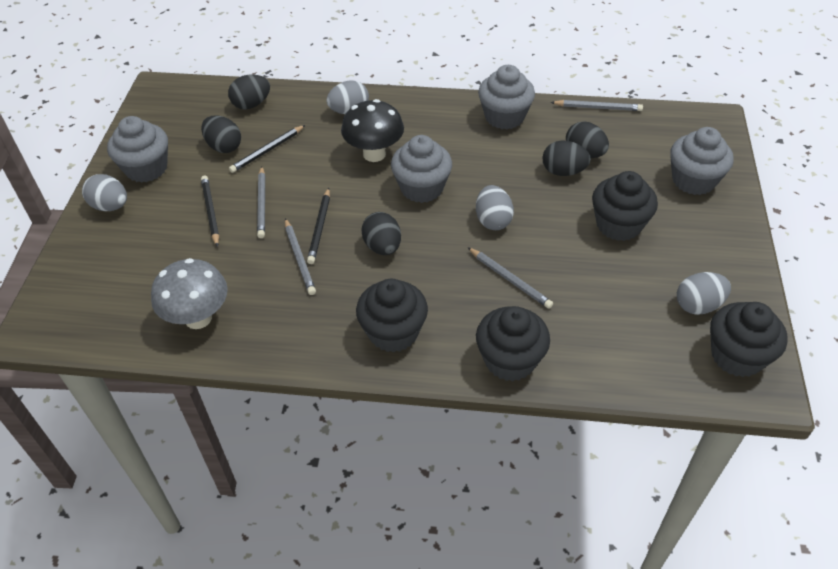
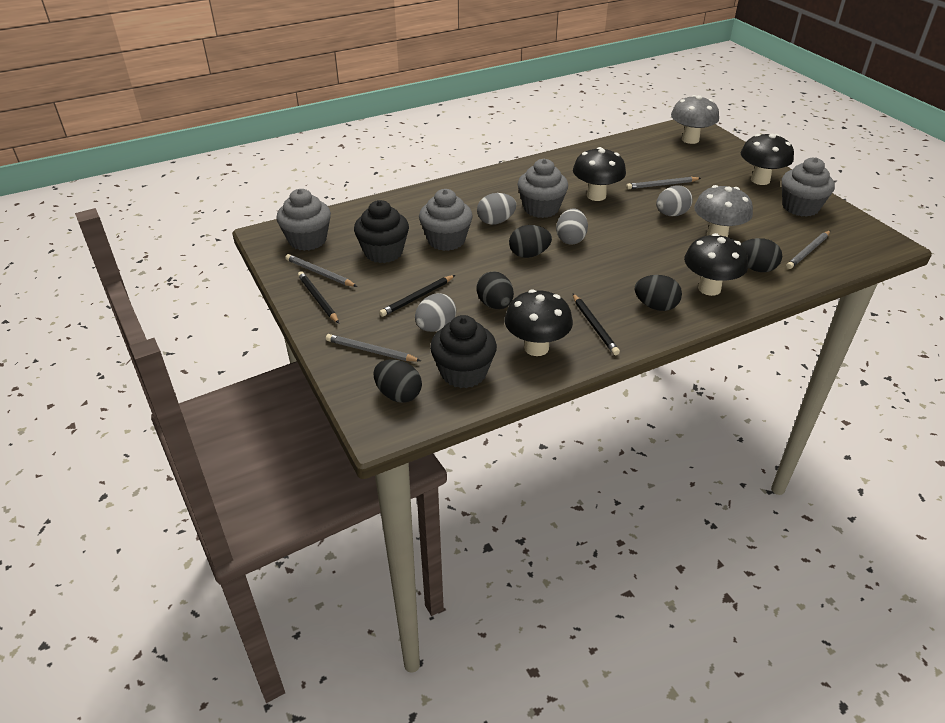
black cupcake: [356,279,428,353] [476,306,550,381] [592,171,658,241] [710,302,788,377] = 4 -> [354,200,409,263] [430,315,497,388] = 2
black mushroom: [341,99,404,162] = 1 -> [505,289,573,356] [573,147,626,201] [684,233,748,296] [741,134,794,185] = 4
grey mushroom: [151,258,228,329] = 1 -> [671,95,719,144] [694,185,753,237] = 2

